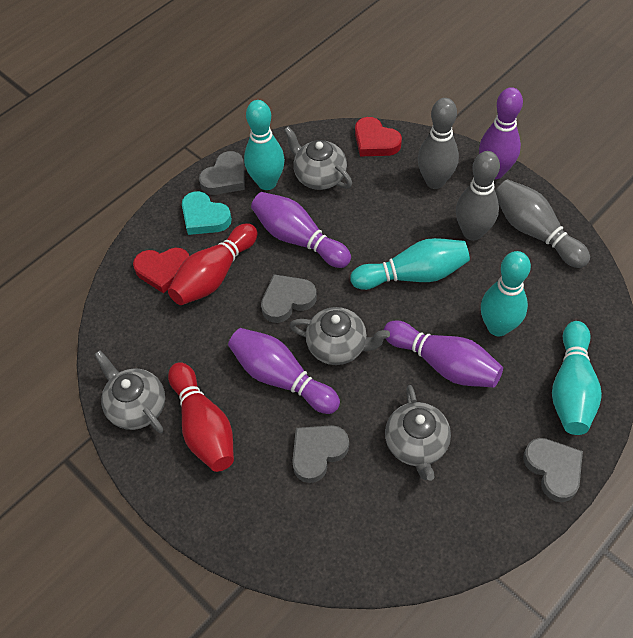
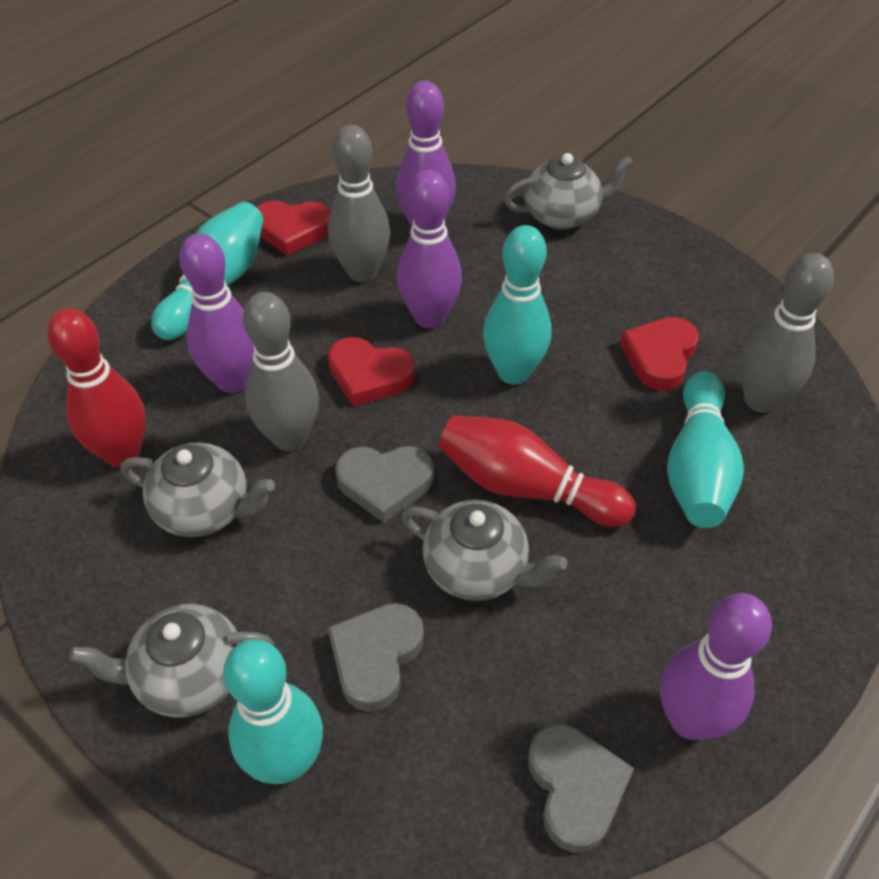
grey heart: [199,151,245,195] [261,274,317,323] [292,425,349,483] [523,438,583,502] = 4 -> [328,603,424,712] [335,446,434,523] [528,724,634,853] = 3
red heart: [133,248,189,293] [355,117,402,156] = 2 -> [257,201,331,256] [328,337,415,407] [620,317,699,391] = 3
turquoise heart: [182,191,232,235] = 1 -> none = 0

